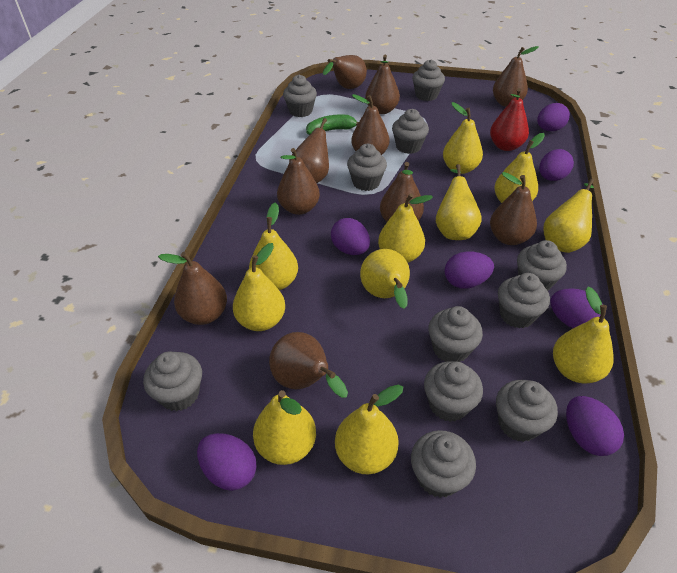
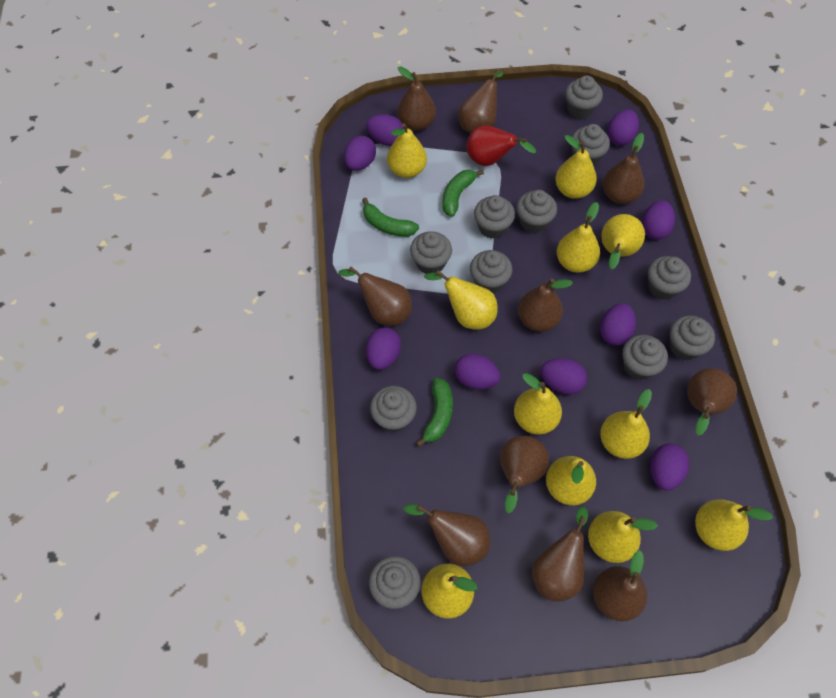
green banana: [306,115,359,135] = 1 -> [362,198,419,237] [416,378,453,447] [442,169,484,217] = 3
purple egg: [197,433,257,491] [331,218,370,255] [445,251,494,289] [537,103,570,131] [539,149,574,181] [550,288,603,328] [566,396,624,456] = 7 -> [344,136,376,171] [366,114,404,146] [366,327,401,370] [455,353,500,389] [541,358,587,395] [600,303,636,346] [607,110,639,146] [642,200,675,240] [650,443,689,490] = 9

